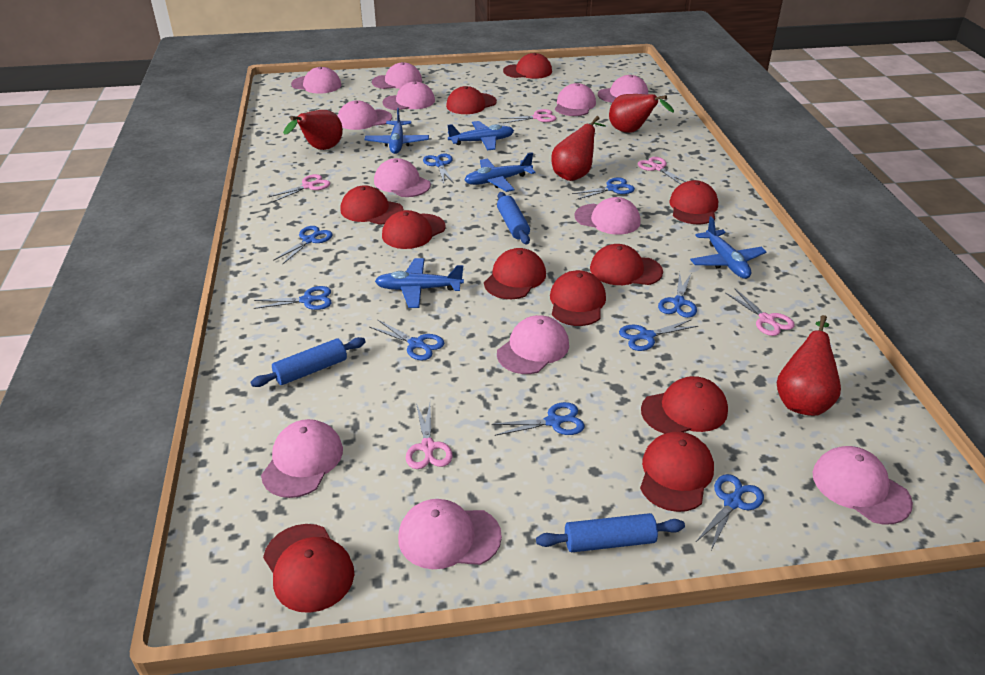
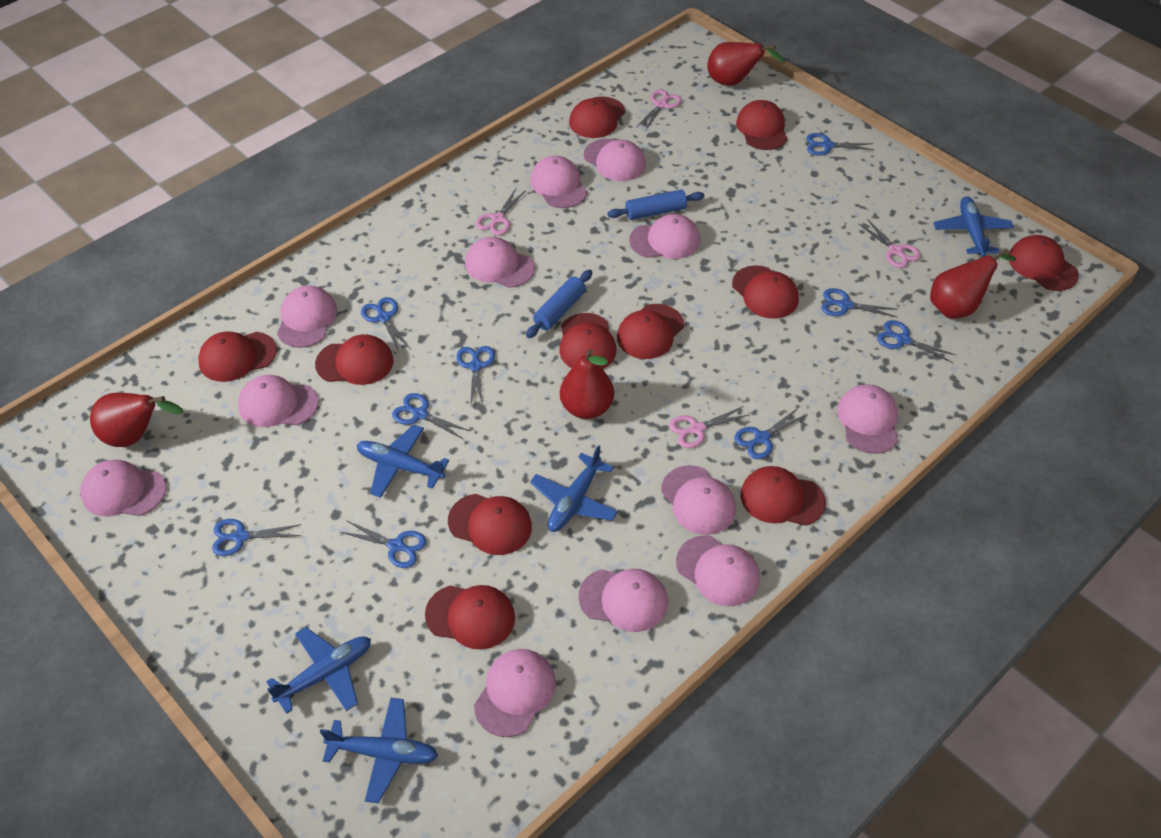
blue rolling pin: [250,337,366,387] [497,192,530,245] [536,513,685,552] = 3 -> [526,270,592,338] [607,190,704,220] = 2
pink scissors: [267,174,330,202] [406,403,453,469] [500,109,556,123] [638,157,687,184] [726,289,795,336] = 5 -> [476,189,526,235] [636,90,682,130] [669,406,749,448] [859,219,921,268] = 4

